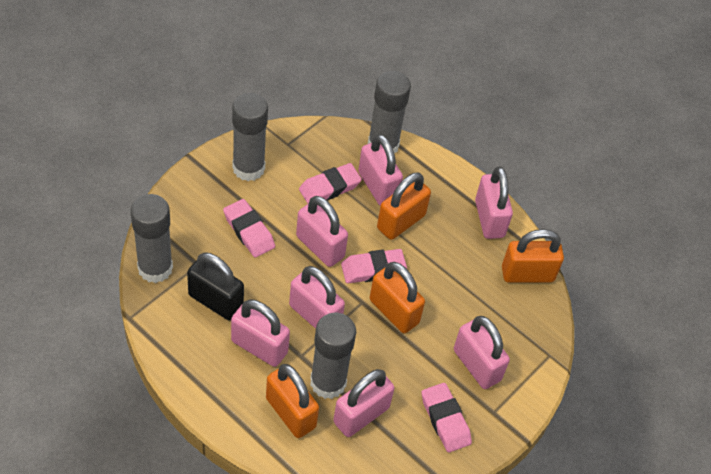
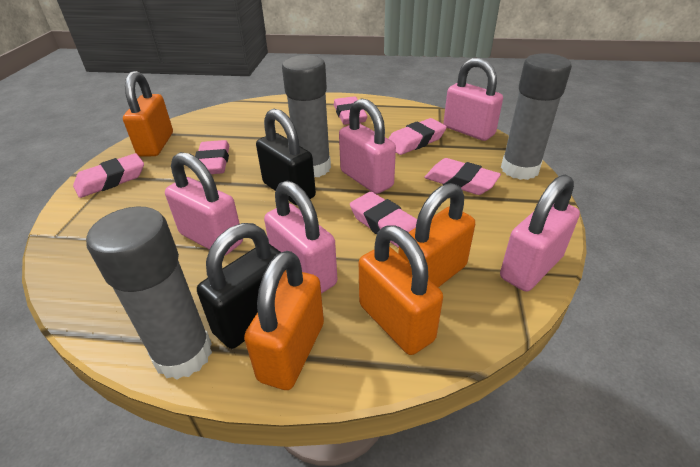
black padlock: [187,252,244,321] = 1 -> [197,223,281,349] [256,109,316,205] = 2
grey glue stick: [131,194,173,283] [232,93,268,181] [310,313,356,399] [368,71,411,154] = 4 -> [86,207,212,380] [282,55,331,177] [501,53,572,180] = 3
pink eraser: [223,199,275,257] [299,163,362,204] [341,249,407,283] [422,383,472,452] = 4 -> [73,153,144,198] [195,140,230,174] [334,96,367,125] [350,192,417,248] [389,118,447,155] [424,158,501,195] = 6
pink padlock: [231,299,290,367] [289,266,345,329] [296,196,348,267] [333,369,395,437] [358,134,403,206] [454,316,510,389] [475,167,513,239] = 7 -> [165,152,243,256] [264,180,337,294] [339,98,396,194] [443,58,503,141] [500,175,580,292] = 5

